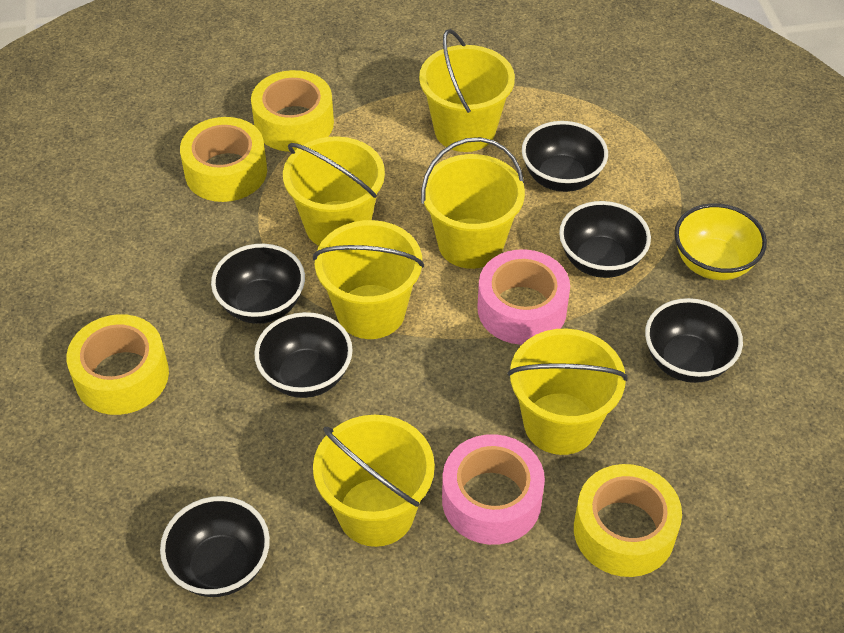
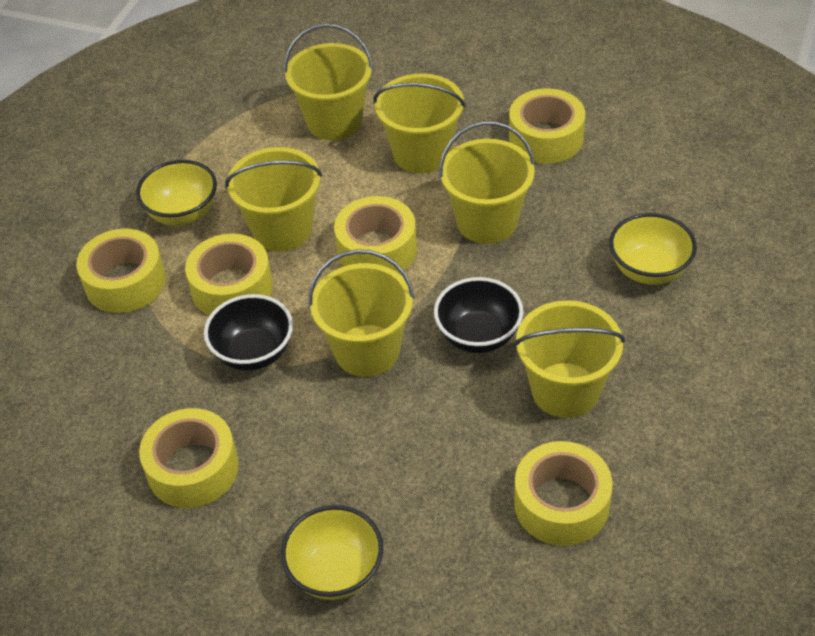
black bowl: [160,496,270,597] [211,244,305,324] [254,312,353,398] [522,121,608,192] [559,201,651,278] [645,298,743,383] = 6 -> [204,294,293,371] [434,277,523,353] = 2
pink tape: [442,434,545,545] [477,249,570,345] = 2 -> none = 0
yellow bowl: [674,203,767,280] = 1 -> [136,160,217,226] [281,505,383,600] [609,213,697,285] = 3
yellow tape: [66,314,169,415] [180,117,267,202] [251,70,334,152] [574,464,682,577] = 4 -> [76,228,166,313] [139,408,239,508] [185,234,273,316] [334,196,417,274] [509,88,585,164] [514,441,612,546] = 6

